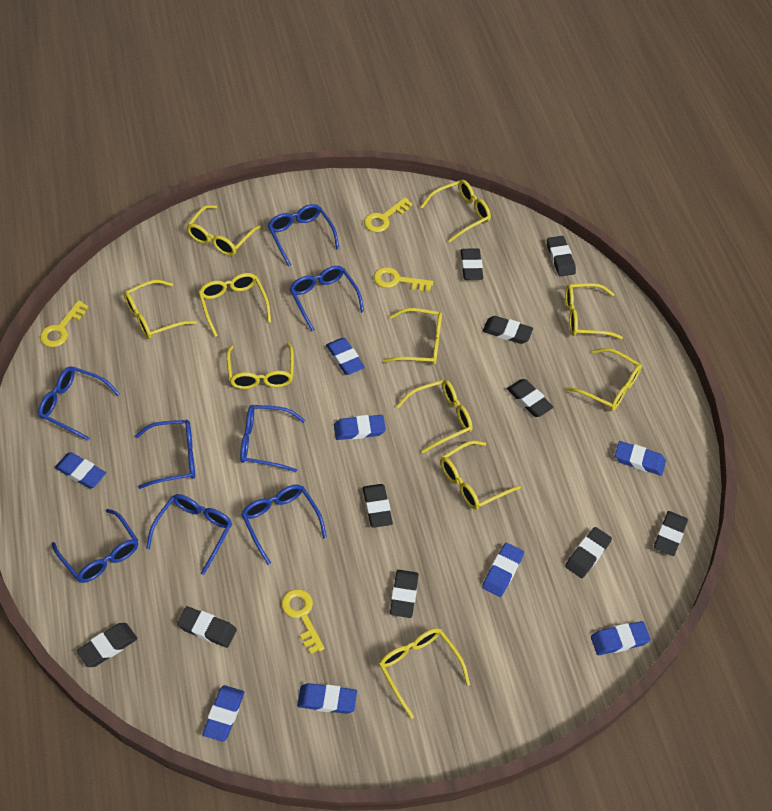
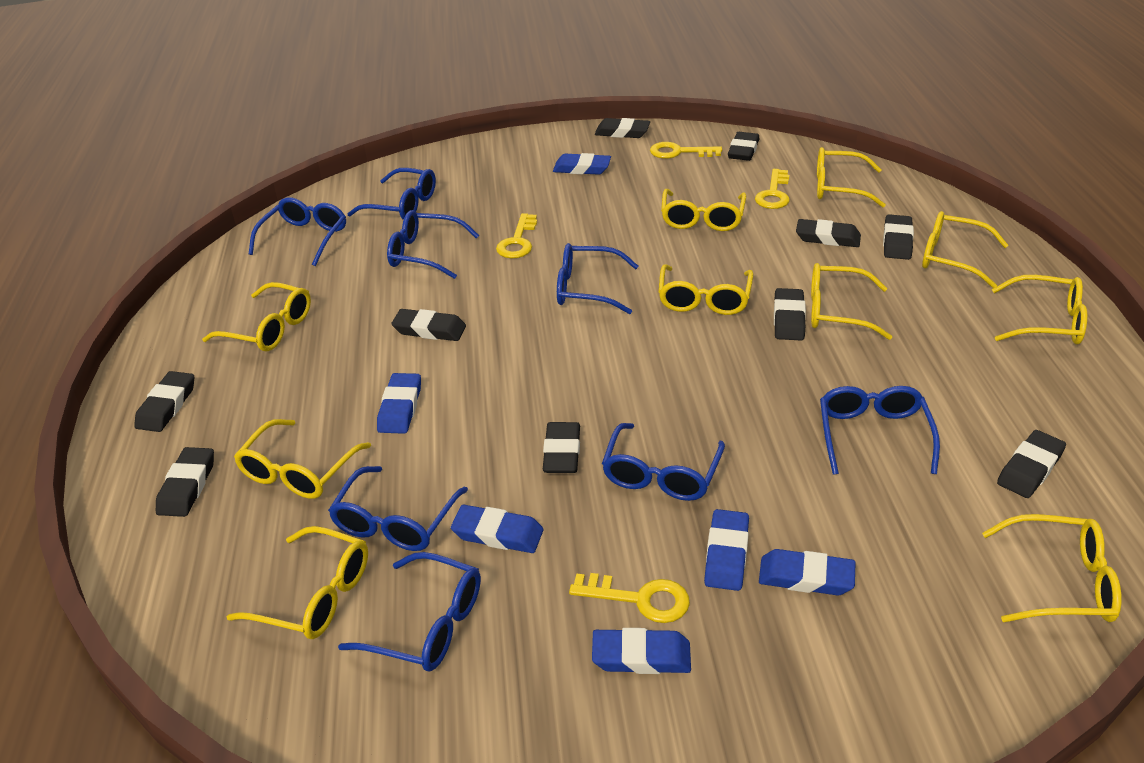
blue eraser: [55,452,106,488] [202,685,244,742] [297,683,357,714] [326,338,365,375] [334,415,386,440] [482,543,524,597] [591,621,651,655] [615,441,666,476] = 8 -> [377,373,421,434] [451,505,543,553] [553,153,611,175] [592,628,691,674] [704,509,749,591] [759,549,855,596] = 6
yellow glasses: [124,280,197,339] [186,205,261,256] [199,273,271,337] [227,343,294,389] [379,628,470,719] [383,308,442,365] [397,380,472,453] [421,180,491,242] [440,441,521,510] [565,283,623,339] [565,348,642,411] = 11 -> [202,282,311,351] [227,526,368,639] [234,419,371,499] [658,264,753,315] [661,189,746,231] [811,263,892,340] [817,147,886,207] [922,211,1008,288] [982,514,1122,622] [992,275,1087,345] = 10

